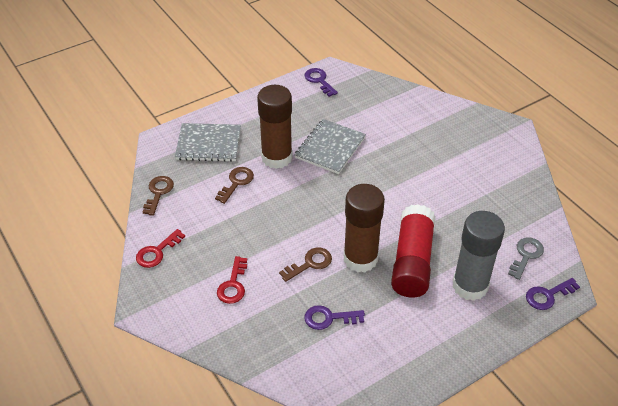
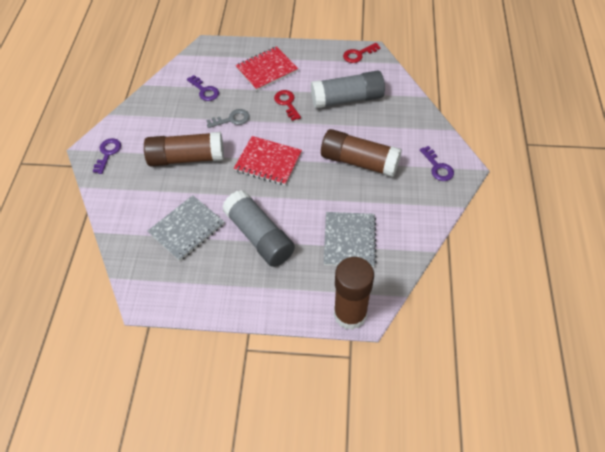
brown glue stick: [257,85,293,169] [344,184,385,272] = 2 -> [144,132,224,166] [321,129,402,177] [334,257,374,330] = 3
brown key: [143,176,174,216] [215,167,254,204] [279,247,332,282] = 3 -> none = 0
grey glue stick: [453,211,505,301] = 1 -> [222,190,295,267] [311,70,385,109] = 2
red glue stick: [391,204,436,298] = 1 -> none = 0
red notebook: none = 0 -> [234,136,302,186] [235,46,298,91] = 2

